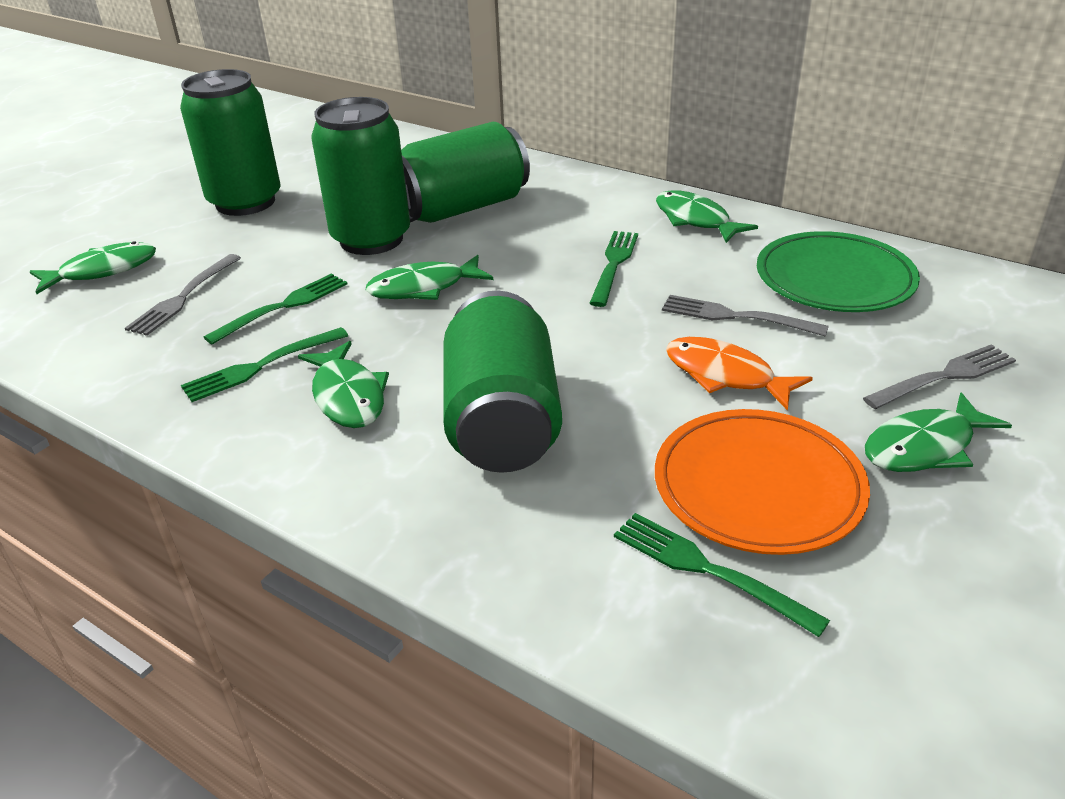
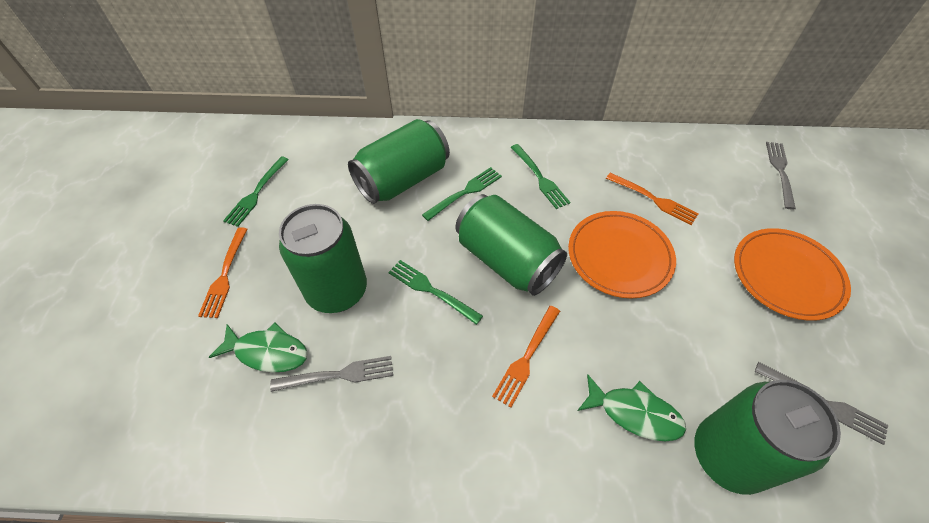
green fish: [29,241,156,294] [298,341,389,428] [366,255,493,300] [656,191,758,243] [865,392,1012,472] = 5 -> [209,323,308,373] [577,374,686,442] = 2
green plate: [757,231,920,312] = 1 -> none = 0
orange fish: [666,337,813,411] = 1 -> none = 0
orange fork: none = 0 -> [198,227,248,318] [492,306,560,408] [606,173,699,225] = 3
orange plate: [655,409,870,555] = 1 -> [568,211,676,299] [734,228,851,321] = 2

